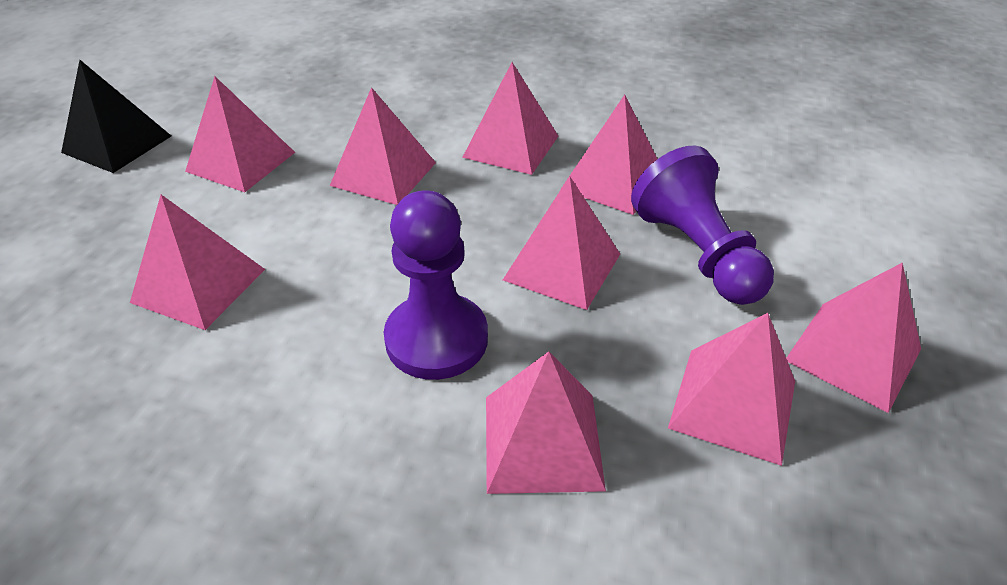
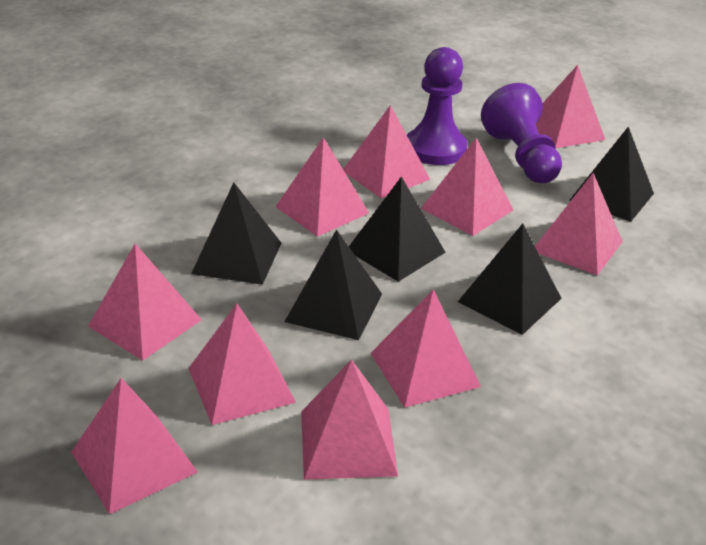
black pyramid: [61,60,171,173] = 1 -> [191,182,281,285] [284,229,382,340] [349,176,446,282] [458,223,562,335] [570,127,654,222] = 5
pink pyramid: [130,195,265,330] [185,76,295,192] [330,87,436,205] [462,62,558,175] [486,351,606,494] [503,176,620,310] [560,95,657,215] [668,313,795,466] [786,263,921,413] = 9 -> [71,378,198,514] [88,244,202,361] [188,304,296,425] [275,137,369,237] [301,360,398,480] [343,105,430,198] [371,289,481,408] [421,138,513,236] [535,173,623,275] [536,65,605,148] = 10

